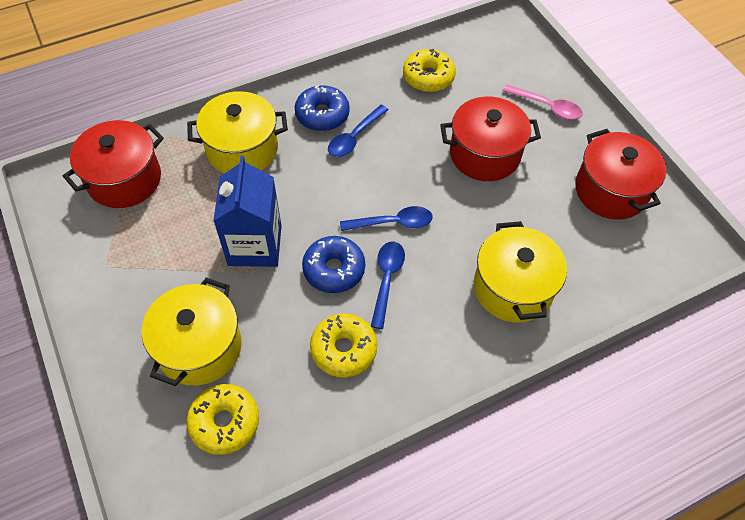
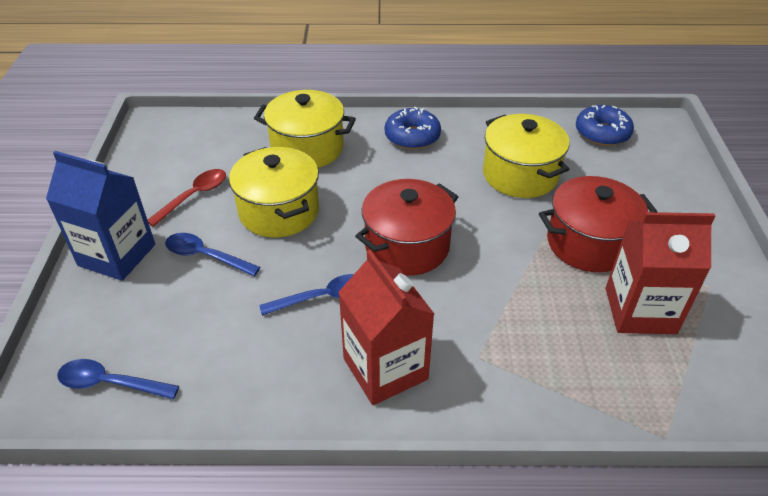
pink spoon: [503,84,583,120] = 1 -> none = 0
red carton: none = 0 -> [338,250,434,405] [606,212,715,334] = 2
red pot: [63,120,164,208] [440,96,541,181] [575,129,666,220] = 3 -> [355,179,458,276] [539,176,657,272] = 2
red spoon: none = 0 -> [148,169,226,227] = 1
yellow donut: [187,384,259,455] [310,313,377,378] [403,49,456,92] = 3 -> none = 0

